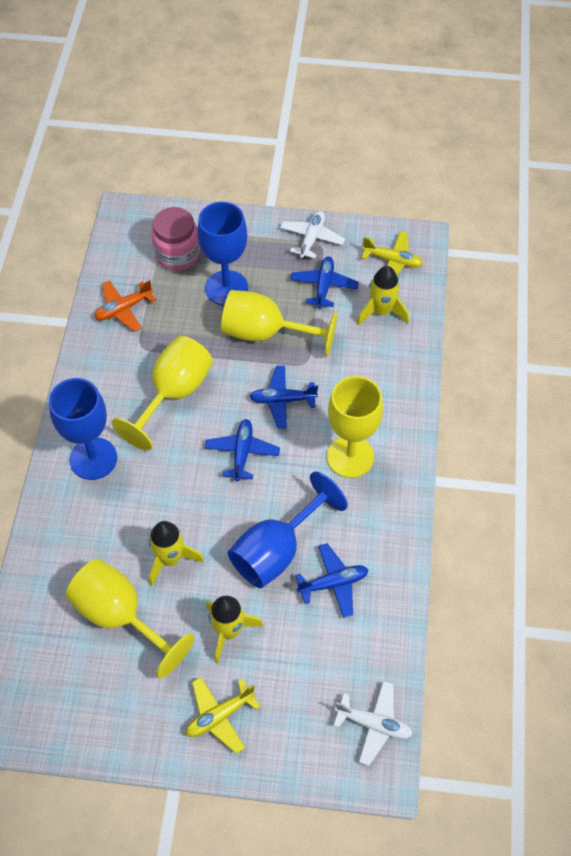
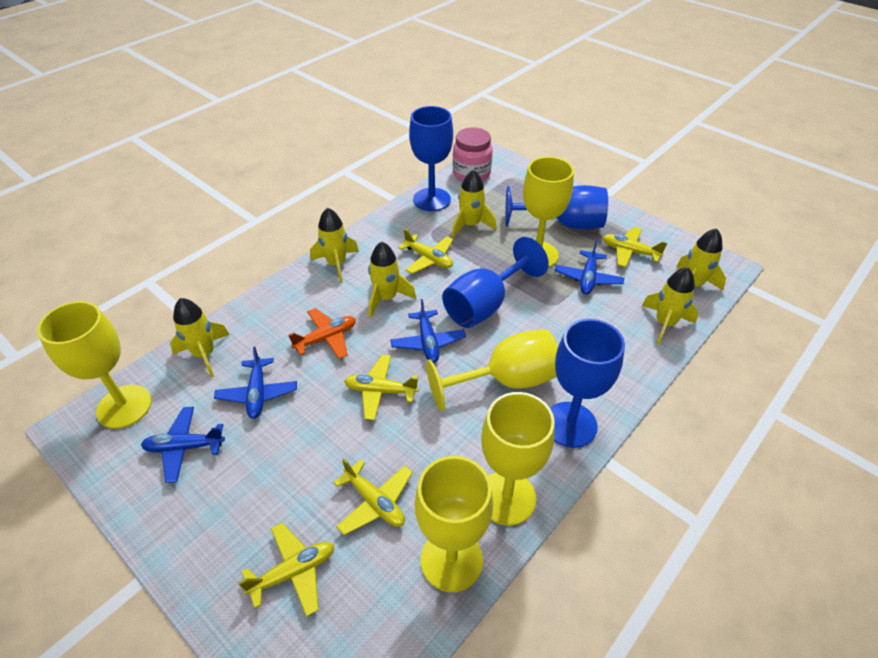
blue goblet: [49,378,117,480] [198,202,248,306] [228,471,348,588] = 3 -> [409,106,453,211] [442,237,549,328] [505,185,608,229] [550,319,625,448] = 4
white plane: [280,211,345,259] [333,681,413,766] = 2 -> none = 0
yellow goblet: [66,559,195,678] [112,336,213,451] [221,290,338,357] [327,376,383,478] = 4 -> [37,301,152,429] [415,456,493,592] [426,329,558,411] [481,392,555,526] [523,157,574,268] = 5
yellow plane: [186,677,261,754] [361,231,423,275] = 2 -> [238,523,334,617] [333,458,413,535] [344,355,419,420] [398,229,453,274] [603,227,668,267] = 5
yellow rocket: [149,521,204,586] [206,596,263,663] [357,266,409,326] = 3 -> [170,298,229,378] [310,208,359,283] [368,242,416,317] [452,169,497,238] [642,267,699,345] [676,228,726,290] = 6

